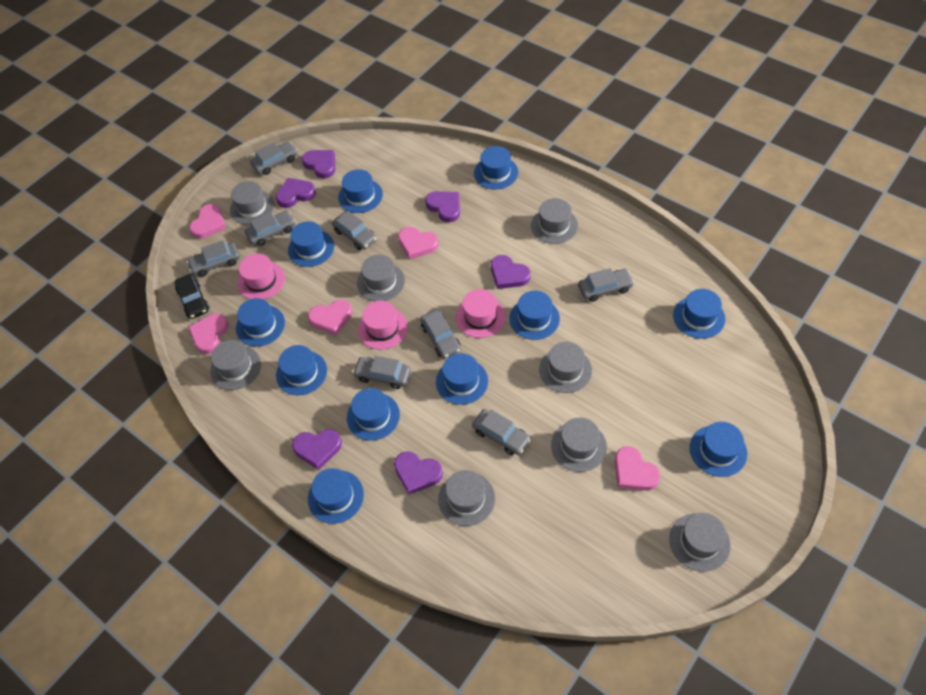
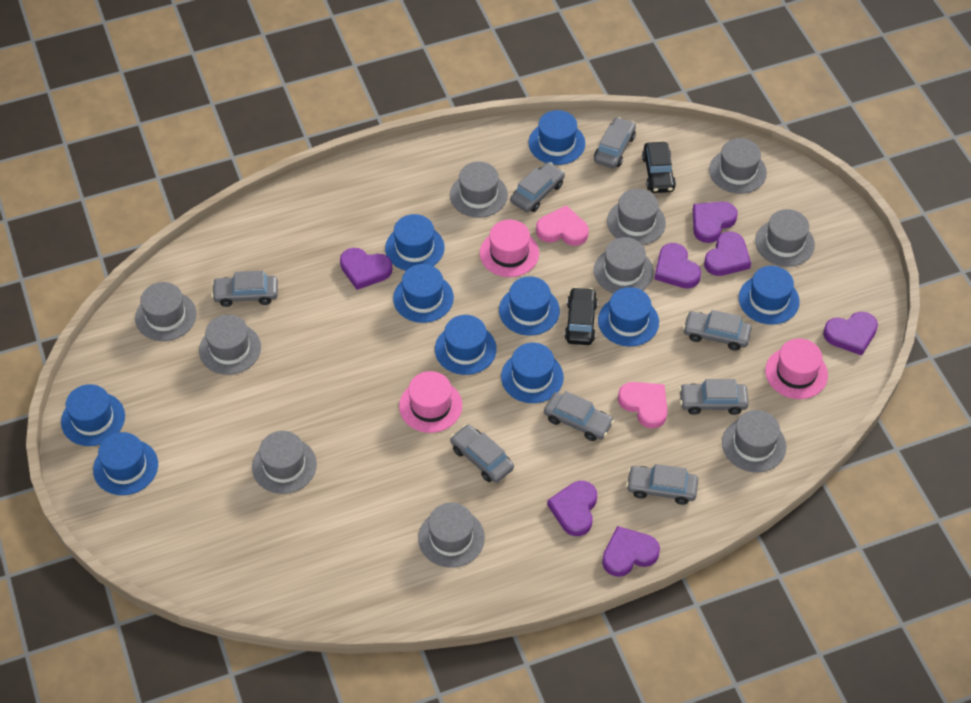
black car: [174,274,209,319] = 1 -> [564,287,598,345] [642,142,676,193] = 2
blue hat: [236,298,285,347] [276,345,327,395] [288,221,334,267] [308,468,364,524] [338,169,383,213] [347,388,400,441] [436,353,488,405] [474,146,518,189] [509,291,560,340] [673,289,725,339] [690,422,747,477] = 11 -> [61,384,125,446] [93,432,158,495] [385,214,445,271] [393,264,454,323] [435,315,497,375] [499,276,560,336] [501,343,564,403] [528,110,585,165] [598,287,659,347] [739,266,800,325] = 10
grey hat: [210,340,261,390] [230,181,274,225] [357,255,405,301] [438,470,495,526] [531,198,578,244] [539,342,592,393] [551,417,607,472] [669,513,731,572] = 8 -> [135,282,197,341] [199,315,261,375] [252,431,317,494] [418,503,485,568] [450,162,508,218] [594,237,654,294] [607,189,666,245] [709,138,767,194] [722,410,786,472] [755,209,815,267] = 10
pink heart: [188,313,228,354] [189,204,226,239] [308,300,353,335] [398,227,439,260] [615,446,661,490] = 5 -> [536,205,589,246] [618,382,668,429] = 2
purple heart: [276,178,316,208] [292,429,342,470] [302,150,335,179] [394,451,443,495] [425,191,460,222] [491,255,530,289] = 6 -> [340,248,392,290] [547,481,597,536] [602,526,660,577] [654,243,701,289] [693,202,738,243] [704,232,751,276] [823,312,878,356] = 7

